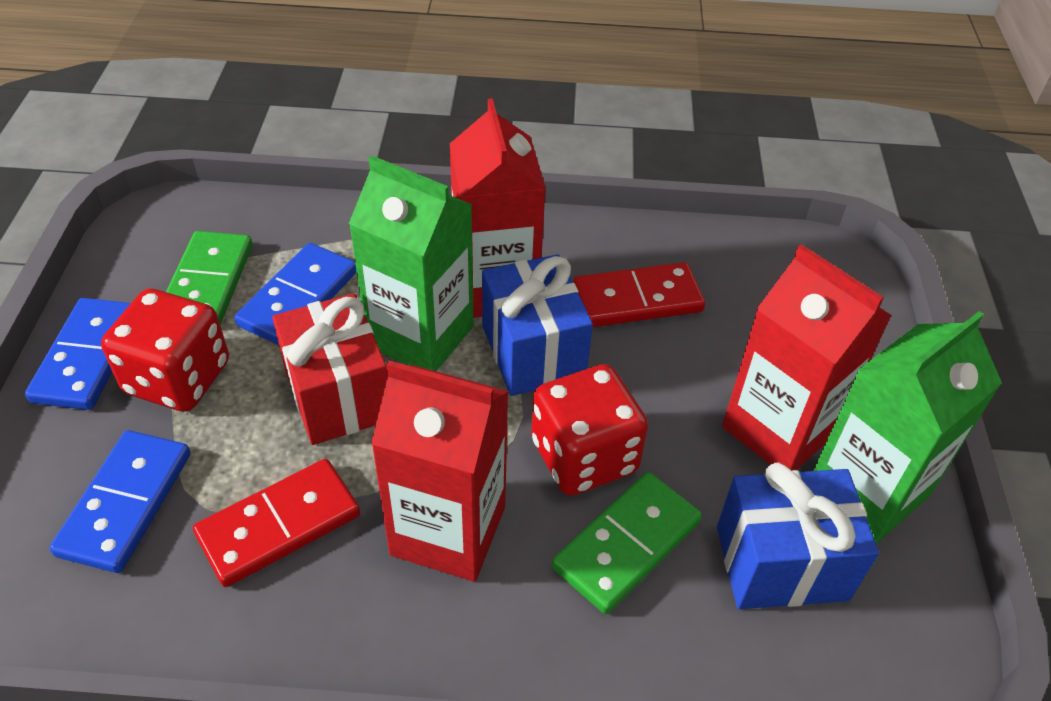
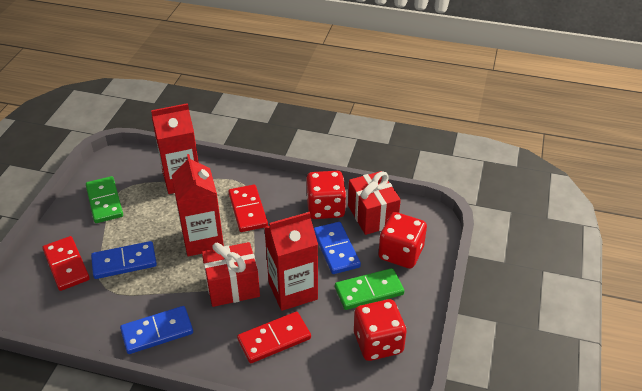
blue gift: [482,254,593,396] [717,462,879,609] = 2 -> none = 0
green carton: [349,155,473,371] [813,311,1002,543] = 2 -> none = 0
red dice: [101,288,229,412] [531,364,648,496] = 2 -> [306,171,346,219] [354,299,407,361] [378,212,427,269] = 3
red domino: [193,459,360,587] [573,262,705,327] = 2 -> [42,236,90,291] [228,185,268,232] [237,312,311,363] = 3
red gift: [272,293,388,445] = 1 -> [202,242,260,307] [348,171,401,235] = 2

